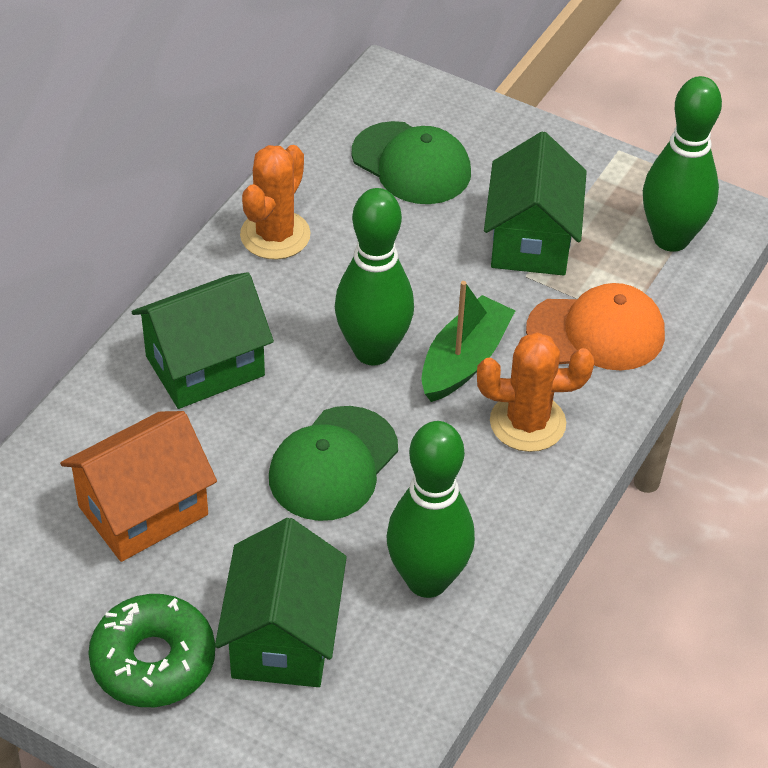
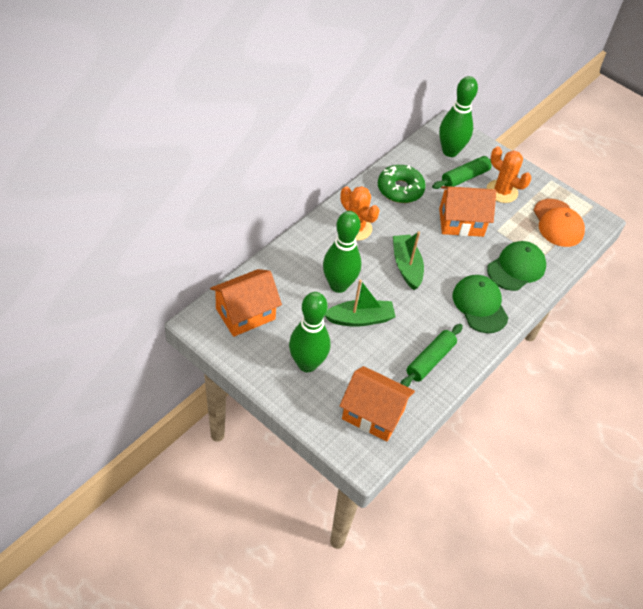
green boat: [421,281,515,402] = 1 -> [325,280,396,327] [393,231,424,290] = 2
green house: [132,272,274,409] [215,518,347,687] [484,132,587,276] = 3 -> none = 0
green rolling pin: none = 0 -> [400,324,463,387] [432,156,491,189] = 2
orange house: [60,411,217,562] = 1 -> [210,269,282,337] [340,366,415,441] [439,186,496,237] = 3

